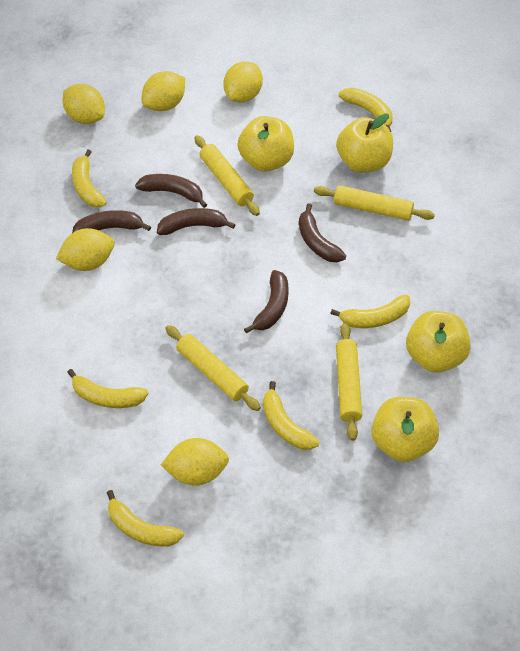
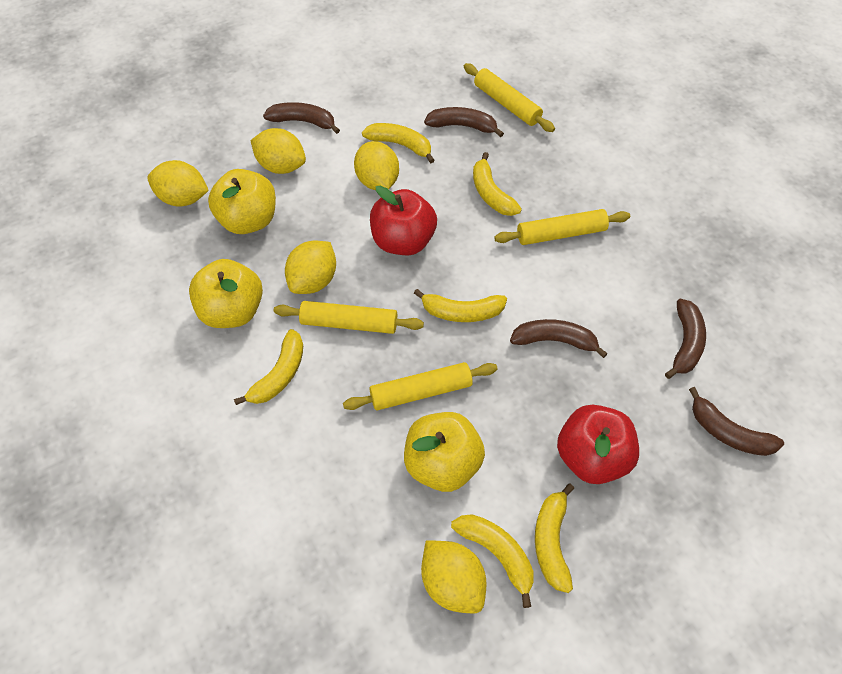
red apple: none = 0 -> [370,186,437,255] [557,405,639,484] = 2
yellow apple: [237,116,294,172] [337,113,393,173] [371,397,439,462] [406,311,471,373] = 4 -> [189,259,263,328] [208,169,276,234] [404,412,485,492] = 3

